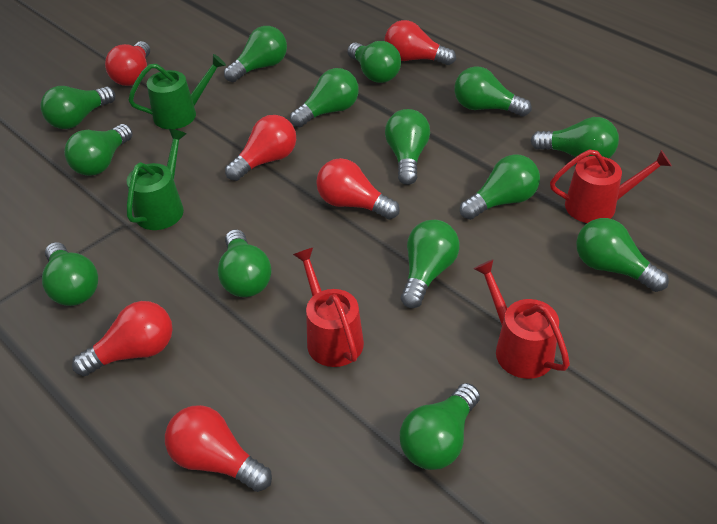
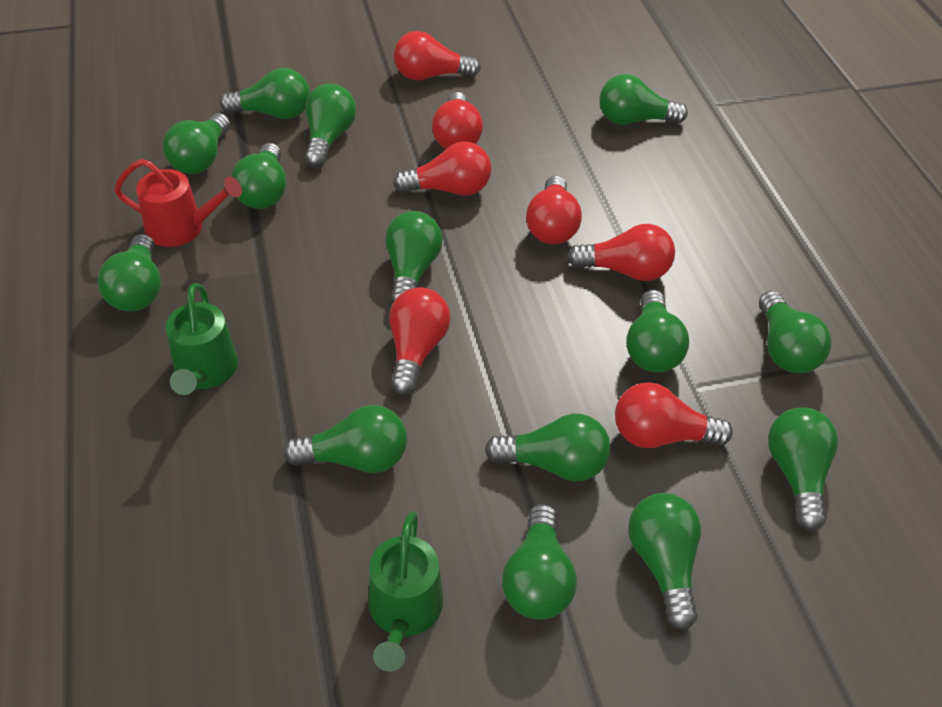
red light bulb: [72,301,173,376] [105,41,150,86] [165,405,272,492] [225,115,296,181] [316,158,400,220] [384,20,456,65] = 6 -> [389,287,451,395] [393,141,491,196] [394,31,481,80] [432,92,483,149] [526,176,582,244] [567,224,675,281] [615,382,733,448] = 7
red watering can: [293,248,364,367] [474,259,570,379] [550,149,672,223] = 3 -> [114,159,242,247] = 1

